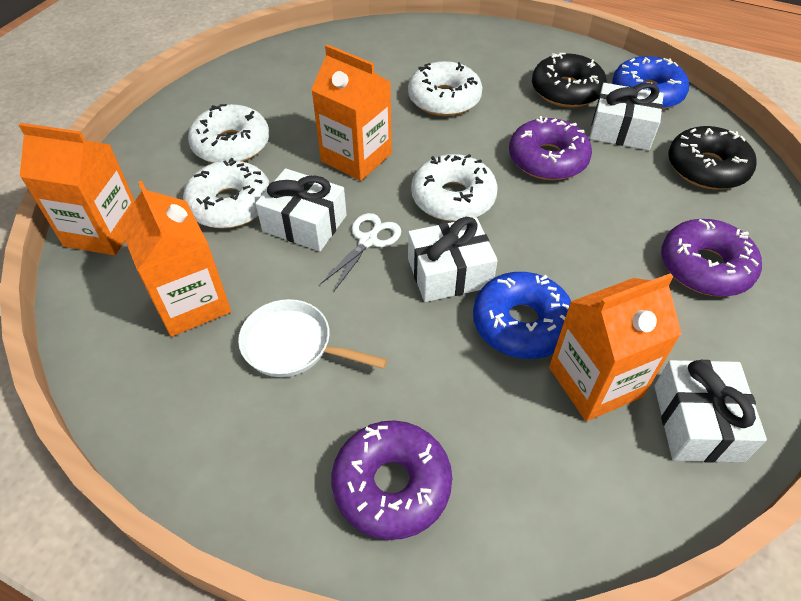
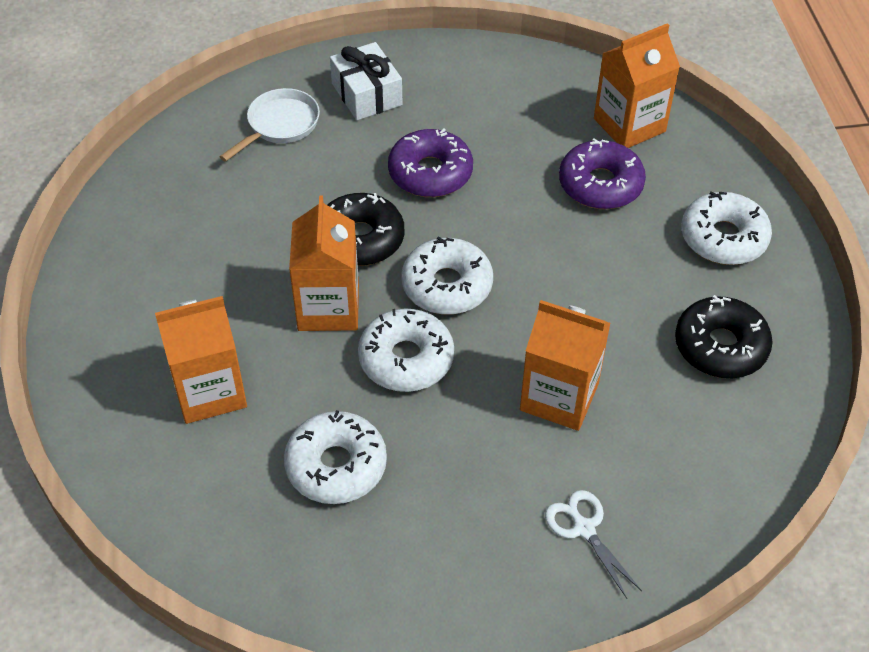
blue donut: [473,272,571,359] [612,56,689,109] = 2 -> none = 0
purple donut: [332,420,452,540] [509,116,592,180] [661,219,762,297] = 3 -> [388,128,473,197] [559,138,646,209] = 2
white gift: [255,168,347,251] [408,217,498,302] [589,82,664,150] [654,360,767,463] = 4 -> [330,42,403,120] = 1

